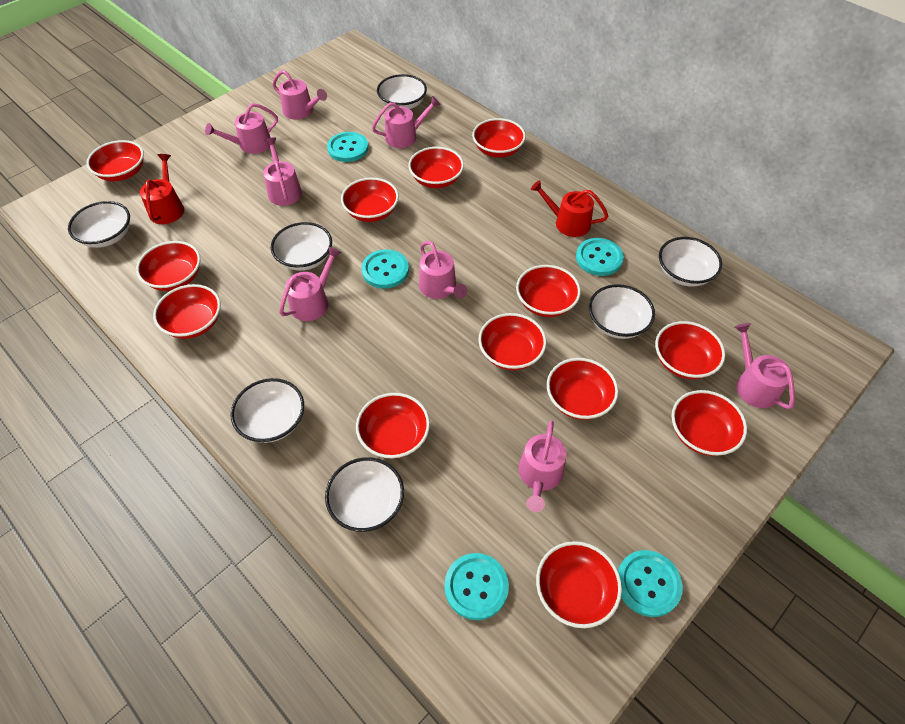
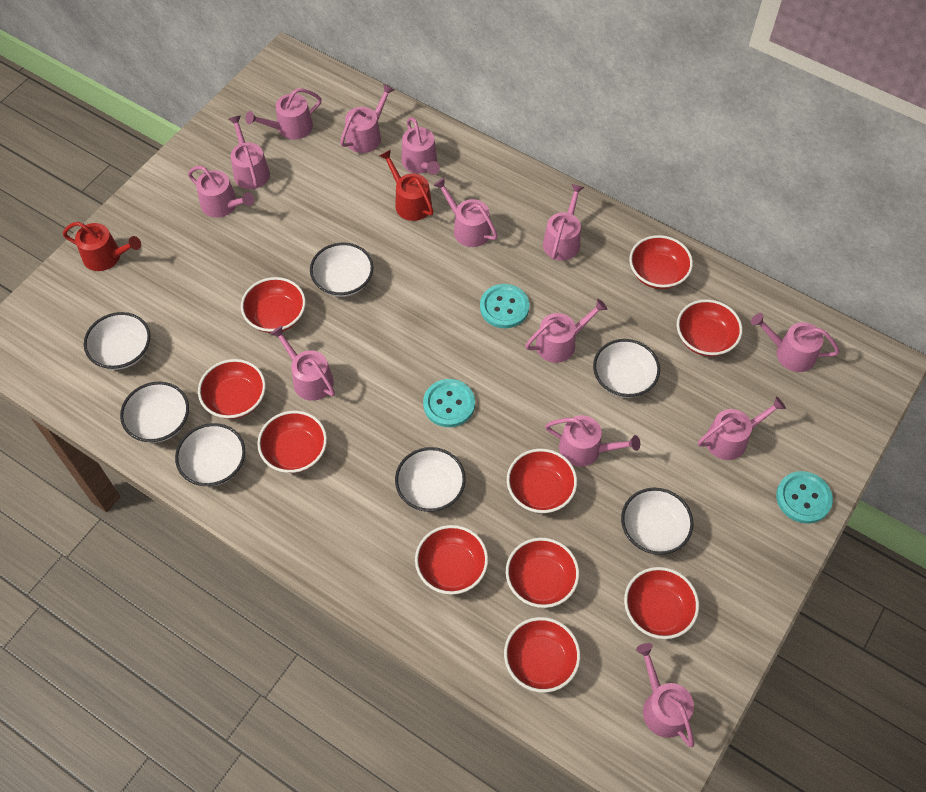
pink watering can: [205,103,278,154] [263,138,302,206] [273,70,327,119] [279,247,341,321] [372,96,441,148] [419,241,467,299] [518,420,566,512] [735,323,795,409] = 8 -> [188,166,254,218] [229,115,270,189] [246,88,322,140] [270,326,335,401] [340,84,394,153] [402,117,440,175] [433,178,498,247] [525,299,607,363] [543,184,585,260] [545,415,640,466] [636,643,694,747] [698,397,786,460] [751,313,840,372] = 13
red bowl: [87,140,144,181] [136,241,201,291] [153,284,221,339] [341,178,399,222] [356,393,430,459] [408,147,464,188] [472,118,526,158] [478,313,547,370] [516,265,581,317] [536,541,622,628] [547,358,618,420] [655,321,725,379] [672,390,747,456] = 13 -> [198,359,266,419] [241,277,306,333] [257,411,327,473] [415,525,488,595] [504,617,581,693] [506,538,579,608] [507,448,577,513] [624,567,699,639] [629,235,693,289] [677,299,743,356] = 10
turquoise button: [327,132,368,162] [361,249,409,289] [444,553,509,620] [576,238,624,276] [618,550,683,617] = 5 -> [423,379,475,427] [480,284,529,328] [776,471,833,524] = 3

